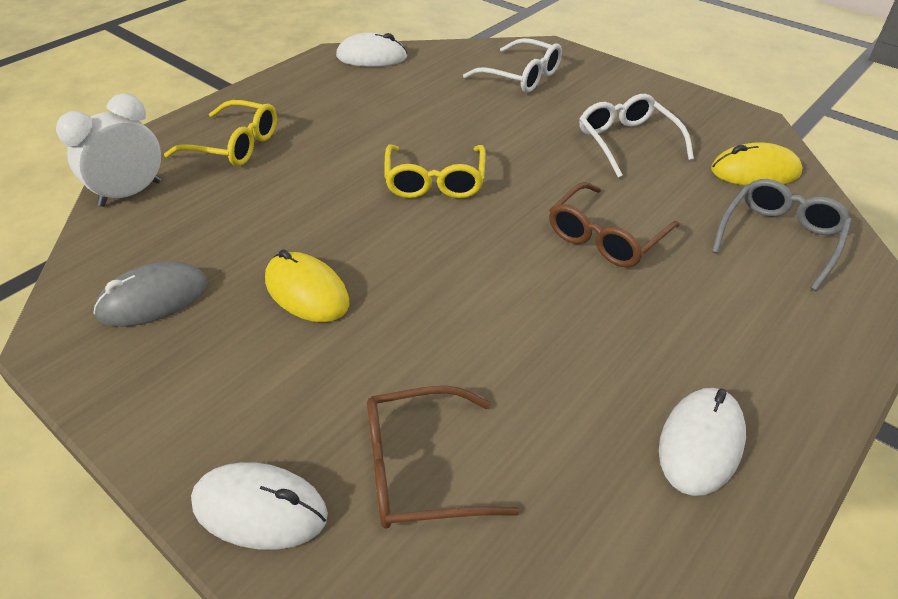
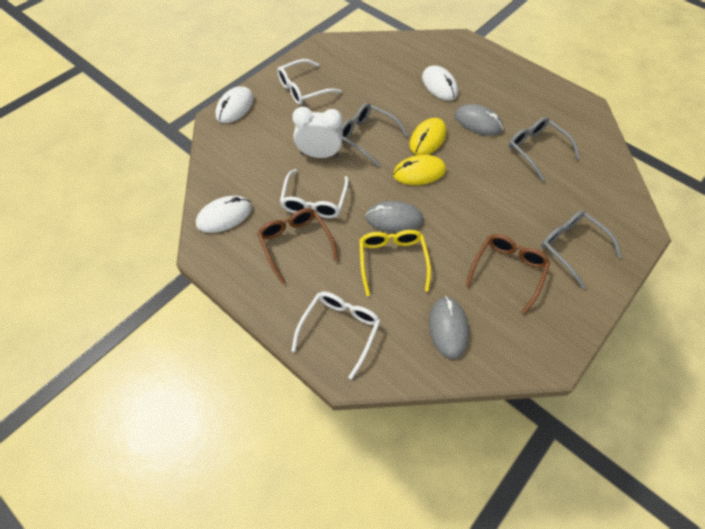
grey glasses: [712,179,852,291] = 1 -> [341,103,408,167] [509,117,580,182] [541,210,622,289] = 3
grey mouse: [93,261,207,327] = 1 -> [365,201,424,233] [429,296,469,359] [455,104,503,136] = 3
white glasses: [463,38,562,93] [579,94,694,178] = 2 -> [277,59,342,105] [280,169,349,218] [291,292,380,379] = 3
yellow glasses: [164,100,277,166] [384,145,486,198] = 2 -> [359,230,431,296] = 1

